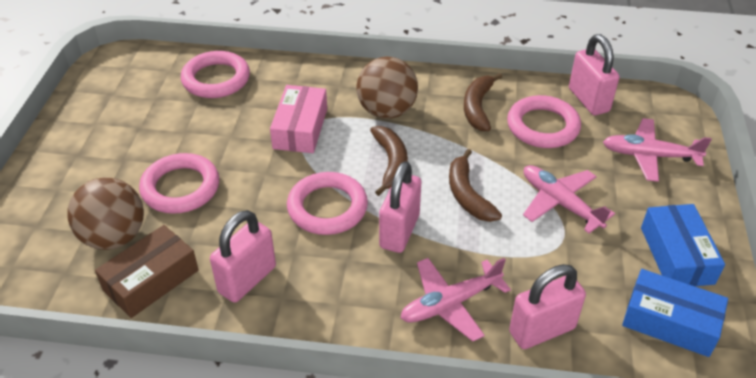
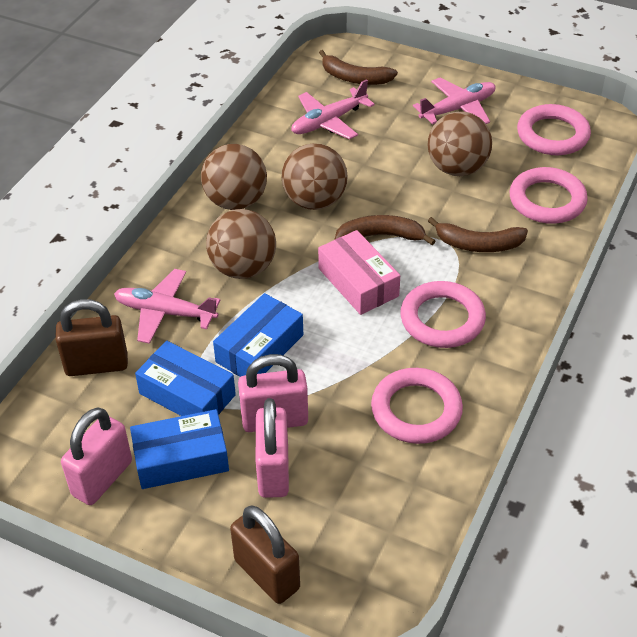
blue box: [622,269,728,357] [641,204,725,286] = 2 -> [130,409,229,489] [135,341,236,416] [213,293,303,377] = 3
brown ball: [68,177,144,250] [356,56,418,119] = 2 -> [201,144,267,210] [206,209,276,279] [281,143,348,210] [428,111,492,176] = 4
brown box: [95,225,199,318] = 1 -> none = 0
brown padlock: none = 0 -> [55,299,128,376] [230,506,300,604] = 2
pink padlock: [210,210,276,303] [379,161,421,253] [509,264,586,349] [569,34,620,115] = 4 -> [61,408,132,505] [238,354,308,432] [256,398,289,498] = 3

